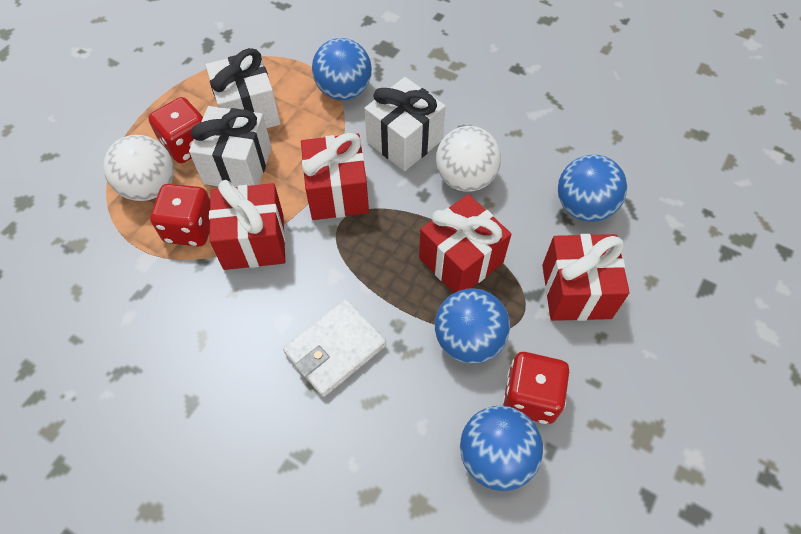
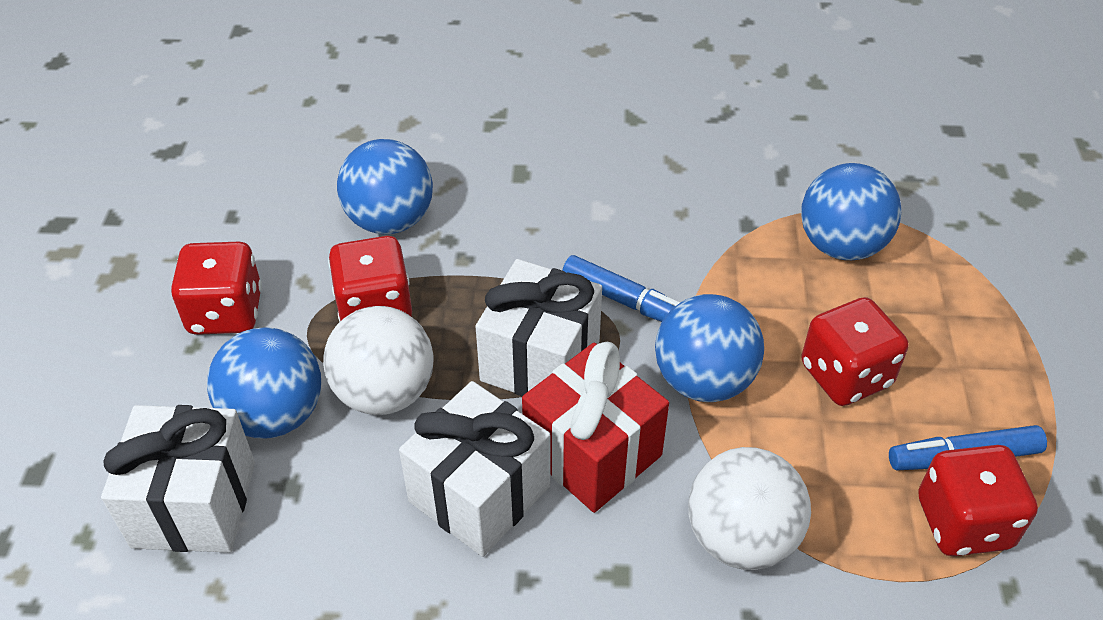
blue marker: none = 0 -> [562,255,681,322] [889,425,1047,470] = 2
red dice: [148,97,203,163] [150,184,210,247] [502,352,569,424] = 3 -> [171,242,262,335] [328,236,412,322] [801,297,908,406] [918,445,1038,556] = 4
red gift: [209,180,285,270] [301,133,369,220] [419,194,511,293] [542,234,630,321] = 4 -> [522,342,669,513] = 1
white wallet: [283,299,386,397] = 1 -> none = 0

